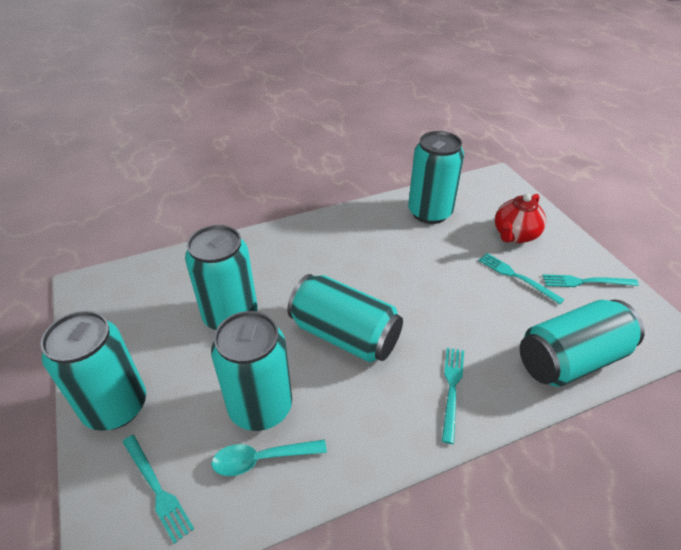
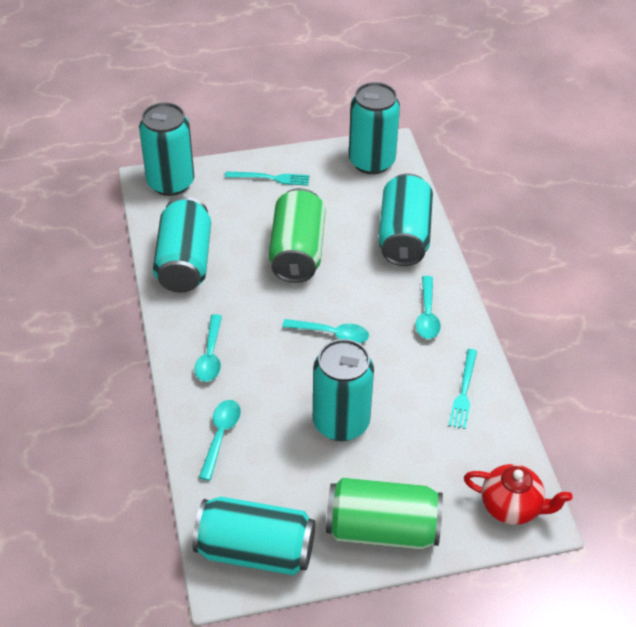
green can: none = 0 -> [269,188,326,283] [326,478,443,550] = 2
turquoise fork: [123,435,194,544] [442,348,464,444] [478,253,565,304] [542,274,639,287] = 4 -> [225,171,309,186] [449,349,477,429] = 2
turquoise spoon: [211,440,327,476] = 1 -> [195,314,222,382] [199,400,241,481] [282,319,369,343] [415,276,441,339] = 4

